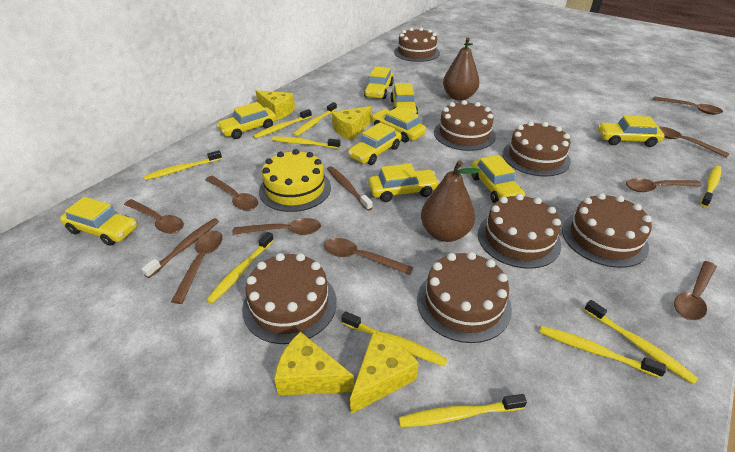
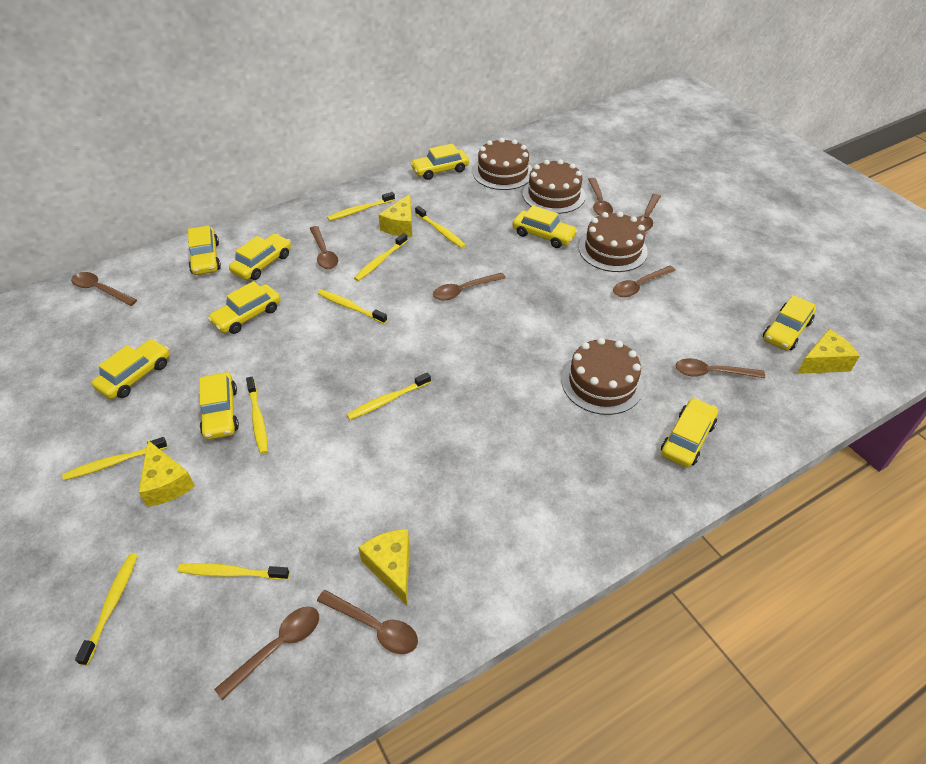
brown cake: [242,253,337,344] [394,27,440,62] [417,252,512,343] [434,100,496,151] [478,194,561,269] [503,121,571,176] [562,193,652,268] = 7 -> [473,138,532,190] [523,159,586,214] [562,338,644,415] [579,212,648,272] = 4
brown pear: [421,160,481,242] [443,38,480,101] = 2 -> none = 0
brown toothbrush: [142,218,219,278] [327,166,373,211] = 2 -> none = 0
yellow cake: [259,149,331,212] = 1 -> none = 0
yellow toothbrush: [144,150,222,180] [206,232,274,304] [253,109,312,139] [272,136,341,149] [293,102,337,136] [341,311,447,366] [399,394,527,427] [539,326,667,378] [584,300,698,385] [700,166,721,207] = 10 -> [62,437,167,480] [75,553,138,665] [177,563,289,580] [246,377,268,454] [318,290,387,324] [327,192,395,221] [347,372,431,420] [354,233,408,281] [415,206,466,248] = 9

